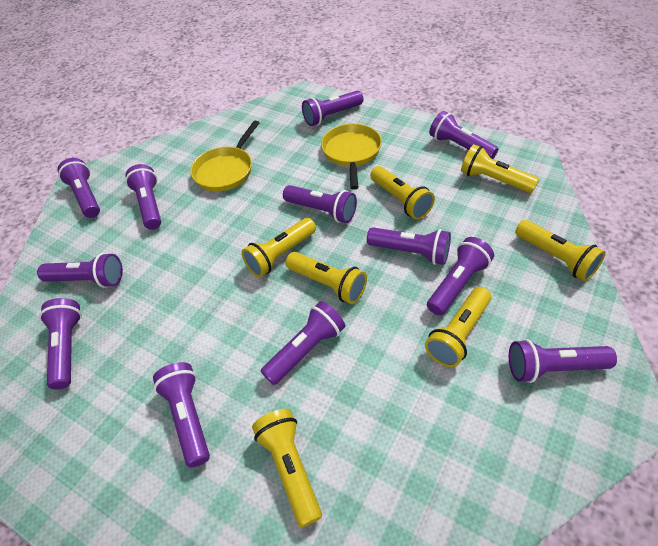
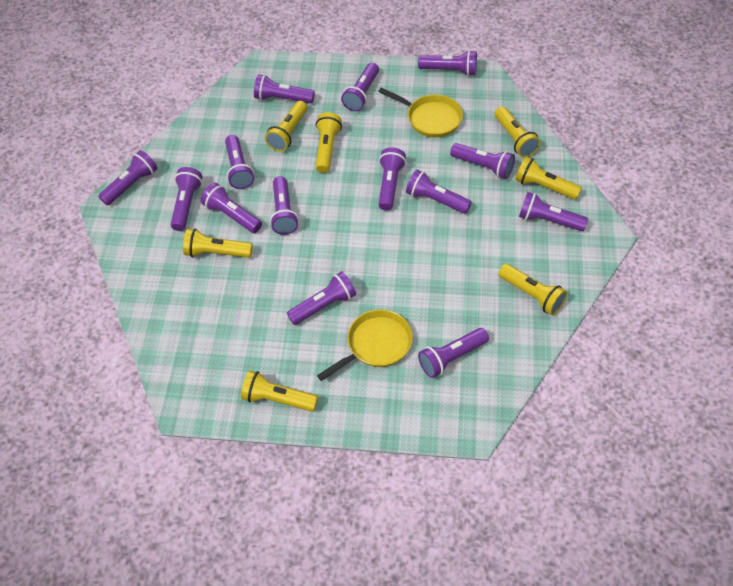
purple flashlight: [37,253,123,288] [39,298,82,390] [57,158,100,218] [125,164,161,230] [153,362,210,468] [261,301,345,385] [283,185,357,223] [302,90,364,126] [367,227,451,265] [427,237,494,316] [429,111,498,159] [509,339,617,383] = 12 -> [98,150,158,206] [171,167,202,231] [201,183,262,233] [225,135,254,189] [254,74,315,103] [270,176,299,235] [287,271,356,325] [341,63,379,111] [378,148,406,211] [406,170,472,214] [418,50,477,76] [418,328,489,378] [450,143,515,179] [519,192,588,231] = 14

